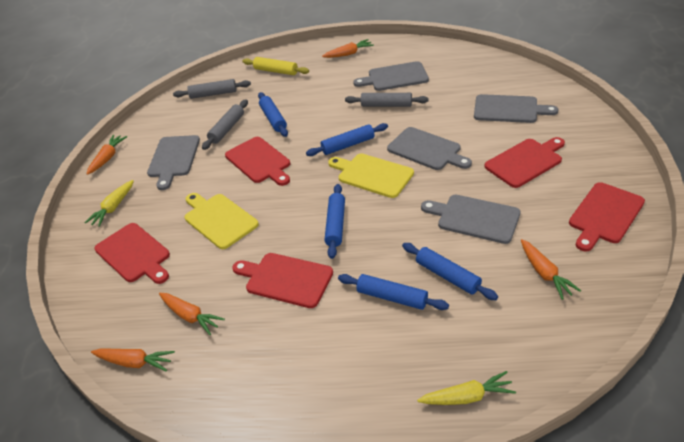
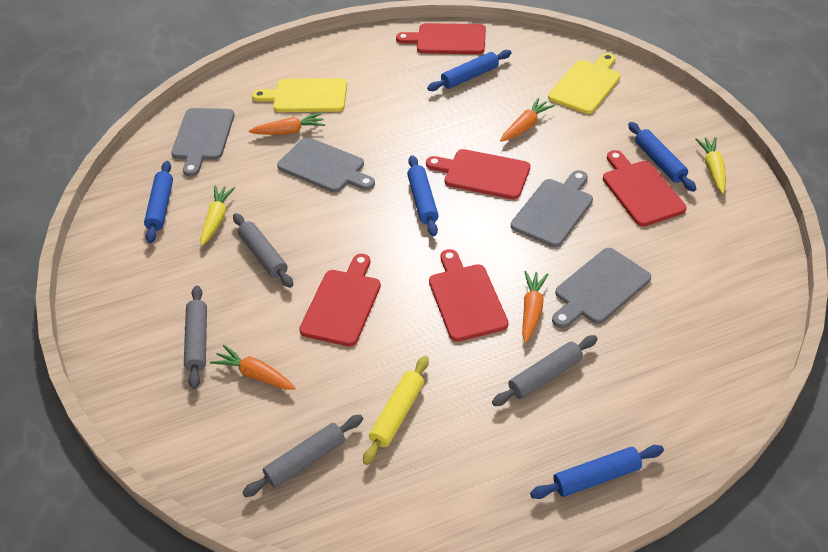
grey cutting board: [147,135,200,190] [353,61,429,91] [387,127,472,170] [421,195,521,244] [474,94,558,123] = 5 -> [171,108,235,176] [277,137,375,193] [511,170,593,247] [552,248,651,328] = 4
grey rolling pin: [173,79,251,99] [202,100,248,150] [345,93,428,107] = 3 -> [184,286,207,389] [233,213,293,288] [242,414,363,497] [492,335,598,406] = 4
orange carrot: [87,135,127,175] [91,348,175,372] [159,293,225,335] [322,39,374,58] [521,239,581,300] = 5 -> [210,345,296,390] [249,113,325,135] [500,98,555,142] [522,271,548,343] = 4

